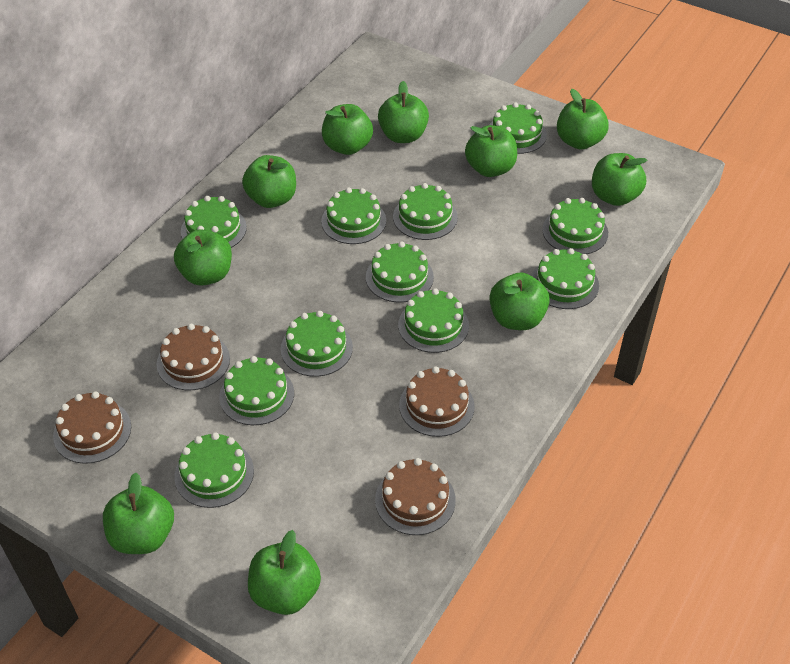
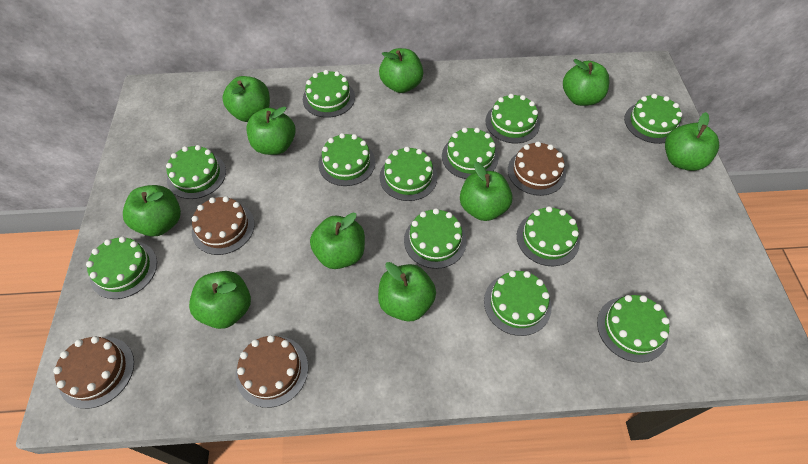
green cake: [174,432,254,508] [181,196,247,248] [219,356,294,425] [281,311,353,377] [321,187,386,244] [366,242,434,303] [393,183,458,240] [398,288,469,353] [489,102,547,154] [531,248,599,309] [542,198,608,254] = 11 -> [86,236,157,299] [166,145,226,199] [303,70,355,118] [318,133,375,186] [379,147,438,201] [404,208,467,269] [442,128,499,179] [484,271,552,336] [485,94,540,143] [517,206,580,266] [597,295,670,363] [624,94,682,144] = 12

